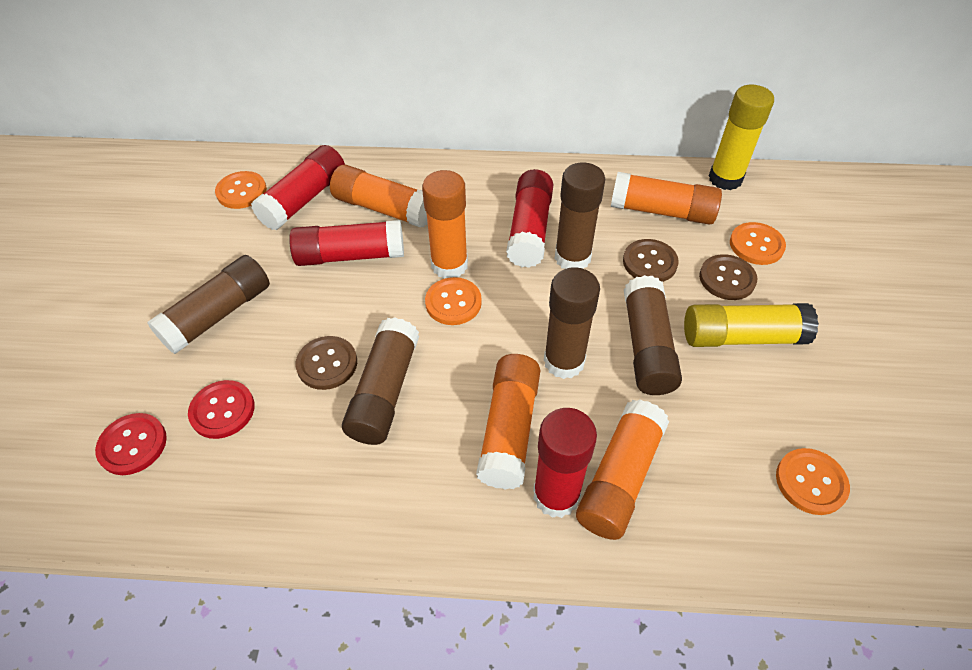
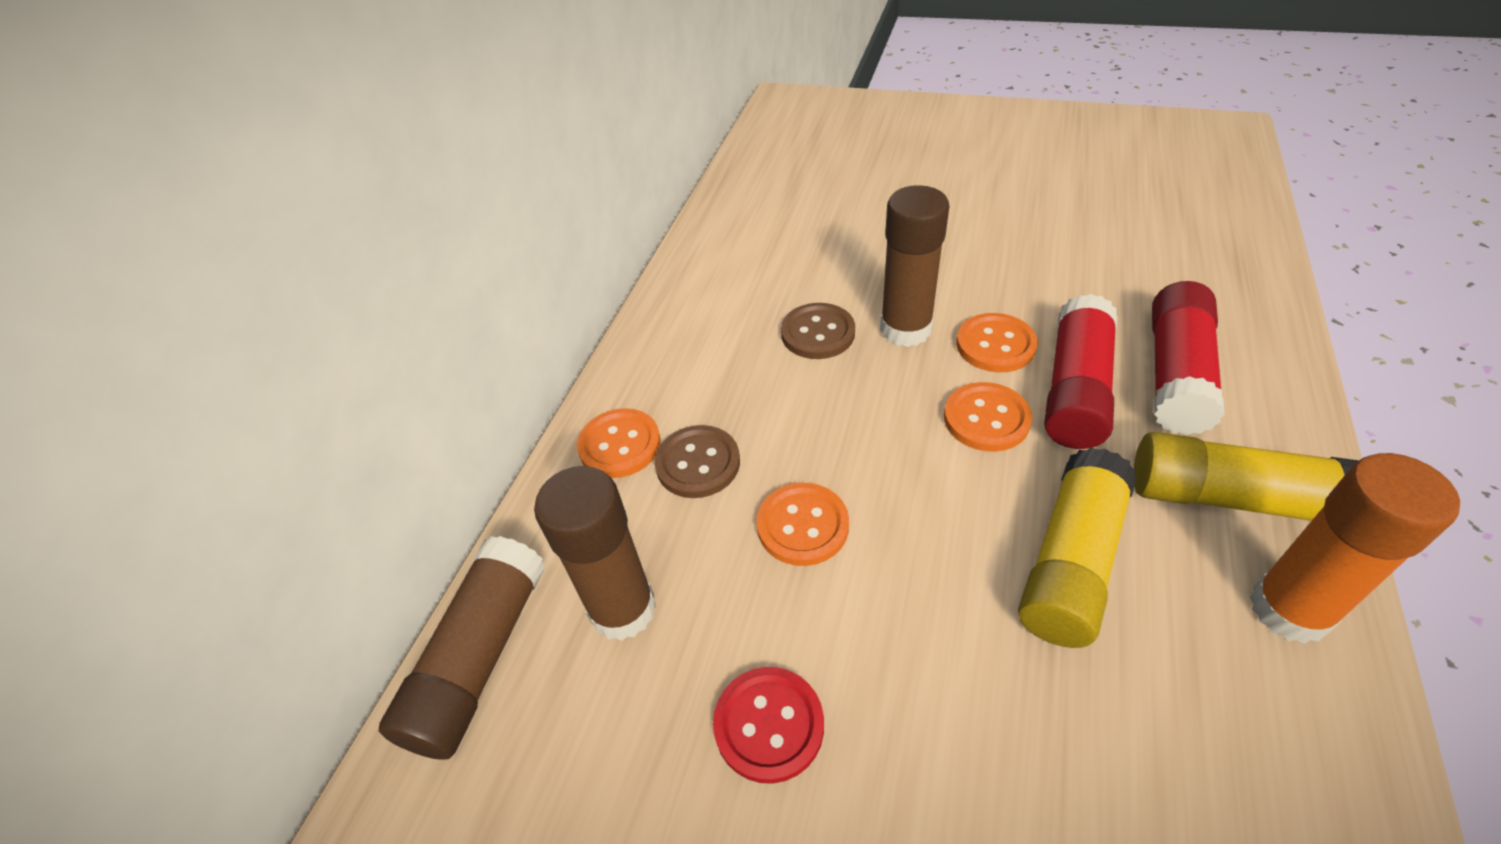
brown button: [296,336,357,390] [623,239,679,282] [699,254,757,300] = 3 -> [655,425,740,498] [781,303,855,359] = 2
brown glue stick: [147,255,270,354] [342,317,419,445] [544,267,600,379] [555,162,605,269] [624,275,682,395] = 5 -> [379,536,545,759] [534,466,656,641] [880,185,950,347] = 3
orange glue stick: [330,165,427,228] [422,170,468,279] [476,354,540,489] [576,400,669,540] [611,172,722,225] = 5 -> [1249,453,1460,644] = 1
red button: [95,413,167,475] [188,380,255,439] = 2 -> [713,667,824,784] = 1
red glue stick: [251,145,345,230] [289,220,404,266] [506,169,553,268] [533,408,597,518] = 4 -> [1044,294,1117,449] [1152,281,1225,435] = 2

